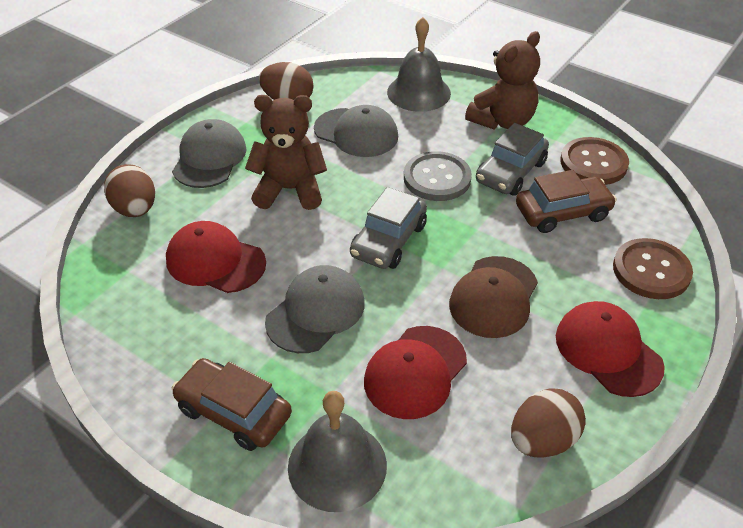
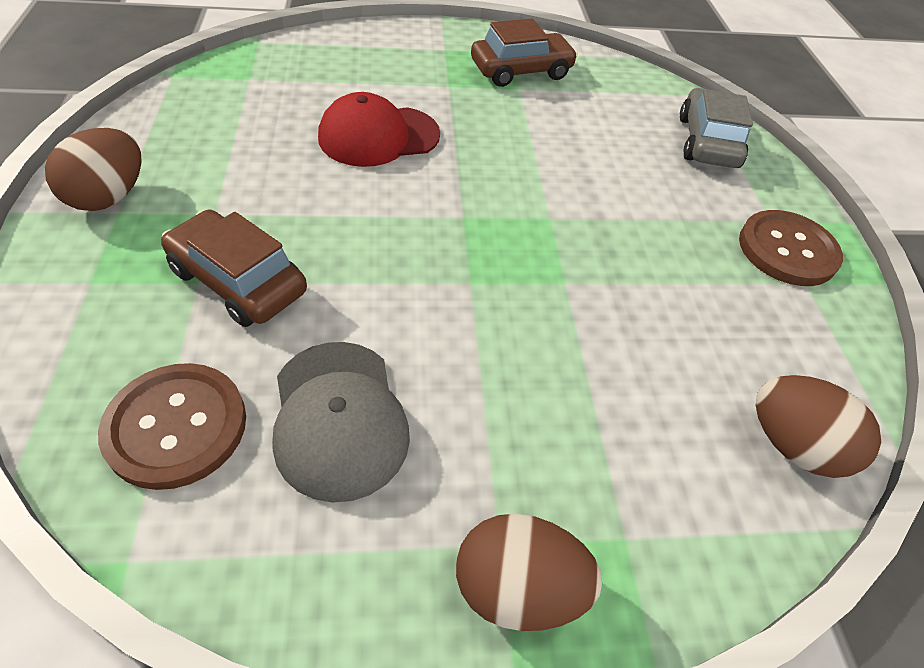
brown cap: [449,256,538,338] = 1 -> none = 0
brown teddy bear: [245,95,327,210] [465,31,540,130] = 2 -> none = 0
grey bell: [288,391,387,512] [387,17,451,112] = 2 -> none = 0
grey button: [404,151,472,201] = 1 -> none = 0
grey cap: [172,119,247,188] [265,265,365,353] [314,105,398,157] = 3 -> [272,342,410,503] = 1
grey car: [350,187,427,269] [476,123,549,196] = 2 -> [680,88,753,168] = 1
red cap: [166,221,266,293] [364,326,467,419] [556,301,665,397] = 3 -> [318,92,440,167] = 1

